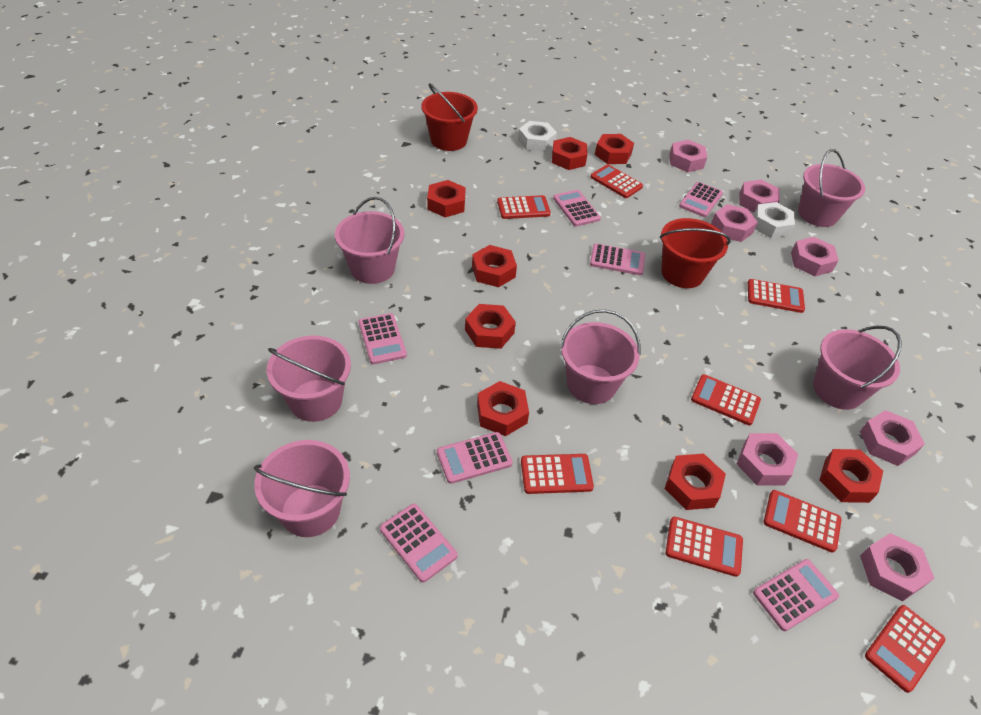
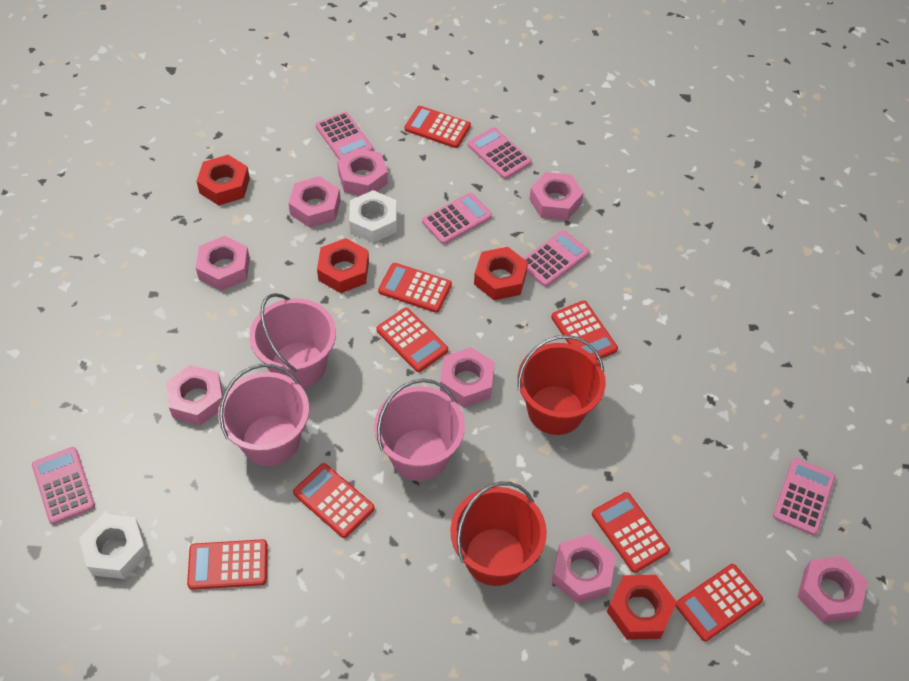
pink bucket: [254,440,350,537] [267,335,351,422] [335,197,404,284] [560,309,641,404] [798,149,865,227] [813,326,902,410] = 6 -> [218,364,309,466] [249,293,336,388] [374,379,465,481] = 3
pink calculator: [359,313,407,364] [380,504,458,582] [437,432,513,484] [553,190,601,226] [590,244,645,275] [679,182,723,217] [753,559,839,631] = 7 -> [32,447,95,524] [316,112,373,160] [422,193,492,244] [468,128,531,179] [523,230,590,287] [773,458,836,535] = 6
pink nut: [669,140,707,172] [711,204,758,242] [737,433,798,486] [739,180,780,213] [791,237,839,276] [860,410,925,466] [860,533,934,602] = 7 -> [166,365,223,425] [196,236,250,291] [288,176,341,228] [337,148,388,196] [440,347,495,407] [529,172,583,220] [552,535,616,603] [797,556,868,622] = 8
red nut: [427,180,466,217] [465,304,516,349] [472,245,517,287] [477,381,529,436] [552,137,587,170] [595,134,634,164] [665,454,726,510] [819,449,883,503] = 8 -> [196,155,250,205] [317,238,369,293] [474,247,528,300] [607,575,677,640] = 4

